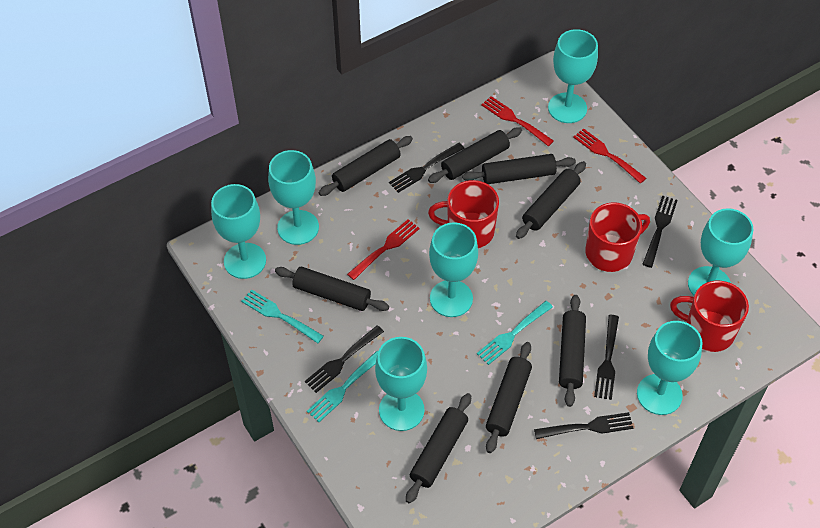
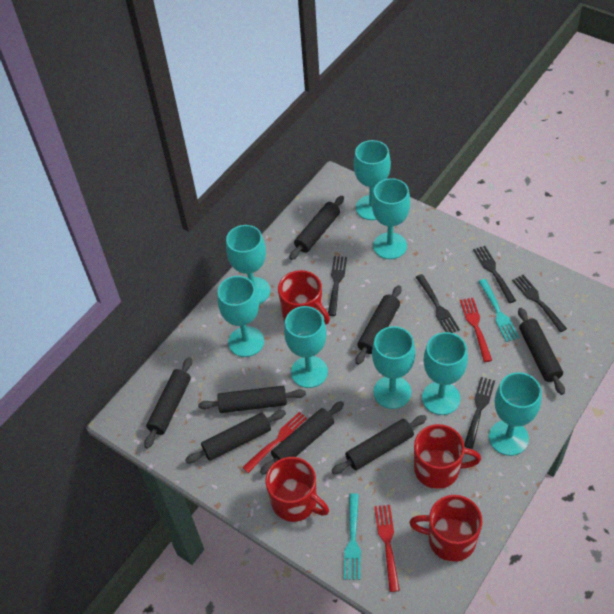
red mug: [428,180,499,248] [585,202,650,272] [670,281,749,352] = 3 -> [265,457,329,522] [278,270,330,325] [409,495,482,562] [414,424,481,489] = 4
turquoise fork: [241,289,324,343] [307,351,378,422] [477,301,553,365] = 3 -> [344,493,361,580] [478,279,519,342] = 2
turquoise goblet: [211,184,266,279] [268,150,319,245] [375,337,427,431] [429,222,478,317] [548,29,598,123] [637,321,702,415] [688,208,753,295] = 7 -> [217,276,264,357] [226,225,270,304] [284,306,328,388] [354,140,391,220] [372,178,410,259] [372,326,415,409] [422,332,468,415] [489,372,542,456] = 8

